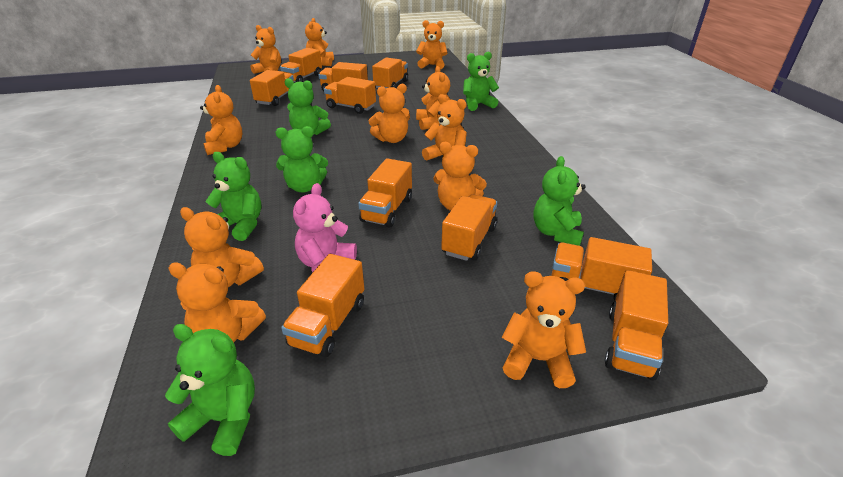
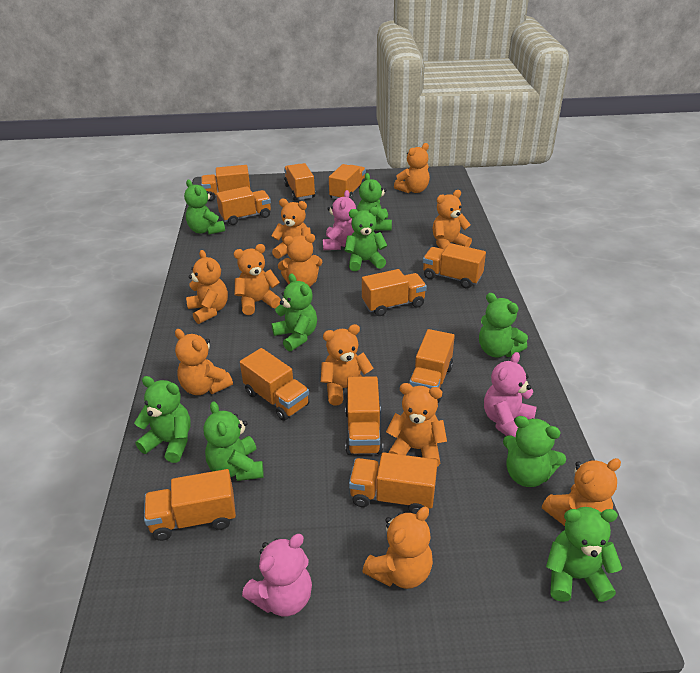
green teddy bear: [165,324,255,456] [205,152,261,241] [276,126,328,192] [285,78,331,135] [463,52,499,111] [533,156,586,246] = 6 -> [134,376,191,463] [184,180,225,234] [204,401,264,481] [272,273,317,351] [344,207,387,271] [357,173,392,230] [479,293,528,357] [503,416,566,487] [546,507,622,602] = 9
orange truck: [250,70,294,106] [280,48,322,82] [281,254,364,357] [318,62,368,91] [324,77,376,114] [358,158,412,228] [372,57,408,89] [441,194,497,261] [551,237,652,301] [605,270,668,381] = 10 -> [144,469,236,541] [201,165,250,201] [216,186,271,225] [240,348,310,421] [284,163,315,201] [329,164,366,200] [345,376,383,455] [349,452,438,514] [362,269,427,316] [409,329,455,403] [423,243,486,288] = 11
pink teddy bear: [293,183,357,272] = 1 -> [242,534,312,617] [323,190,356,250] [484,352,537,437] = 3

